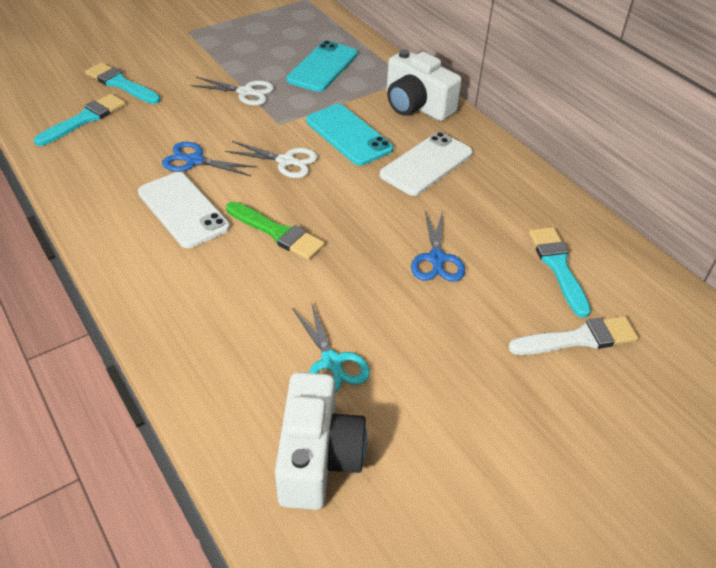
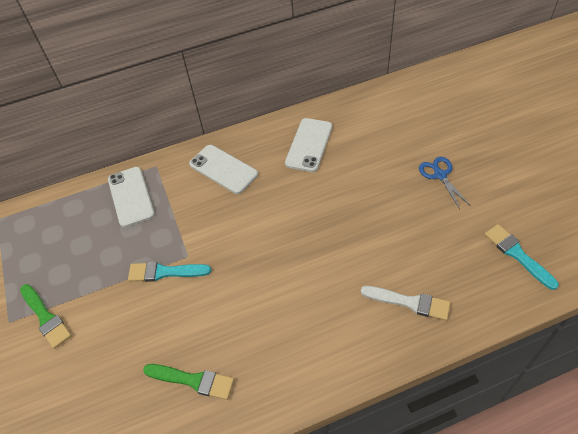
blue scissors: [162,142,257,176] [411,210,465,282] = 2 -> [419,157,471,209] = 1
green brush: [226,202,325,260] = 1 -> [20,284,72,349] [143,364,234,400] = 2
turquoise brush: [34,94,125,146] [85,62,160,104] [529,227,591,318] = 3 -> [128,262,211,282] [484,224,559,290] = 2
turquoise phone: [286,41,358,92] [306,104,393,166] = 2 -> none = 0
turquoise scissors: [292,302,370,393] = 1 -> none = 0
white camera: [275,372,367,510] [387,49,462,121] = 2 -> none = 0
white phone: [138,172,230,248] [380,132,473,196] = 2 -> [108,167,155,227] [189,145,258,194] [285,118,332,172] = 3
white scissors: [190,77,274,106] [225,141,318,178] = 2 -> none = 0

